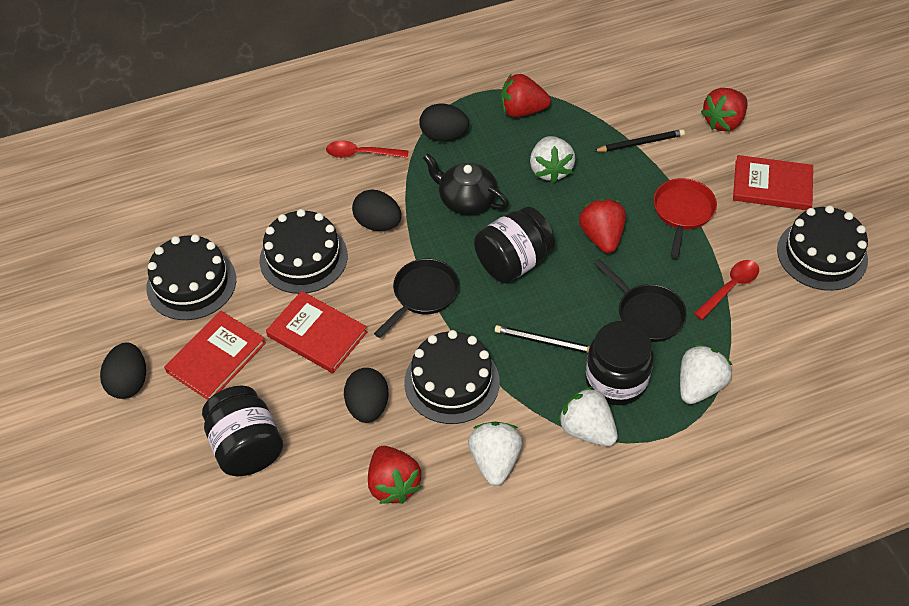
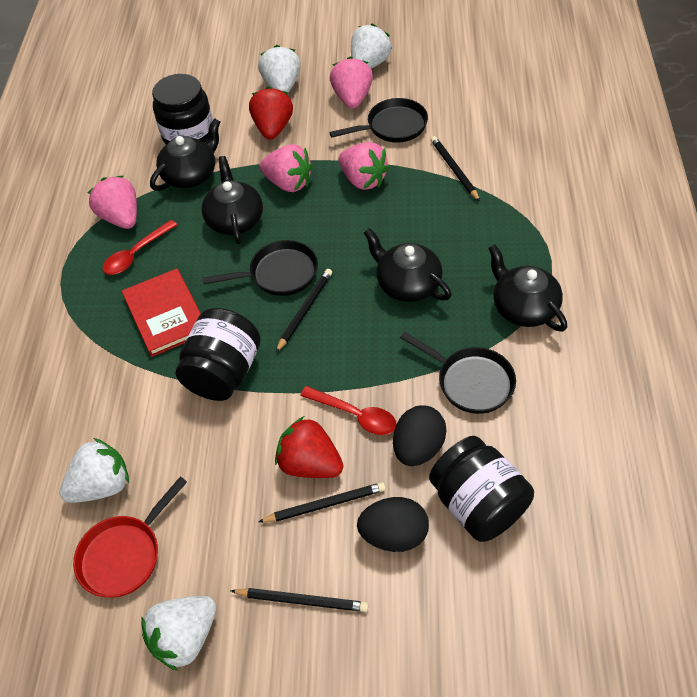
black cake: [146,234,236,320] [260,209,348,294] [404,330,500,424] [777,205,868,291] = 4 -> none = 0
black egg: [100,342,146,399] [344,368,389,423] [352,190,402,231] [419,103,469,141] = 4 -> [357,497,429,552] [393,405,447,466] = 2
black pan: [374,259,459,338] [594,259,687,342] = 2 -> [203,240,318,296] [329,98,428,142] [400,332,516,414] = 3
black pencil: [495,325,590,353] [594,129,685,152] = 2 -> [231,588,368,612] [258,482,386,522] [276,269,332,352] [431,136,480,201] = 4
black teapot: [423,153,509,215] = 1 -> [150,119,220,191] [202,156,263,244] [364,228,452,302] [488,244,567,332] = 4
pink strawberry: none = 0 -> [88,175,137,229] [260,144,313,192] [330,57,373,109] [338,142,390,190] = 4
red book: [164,311,266,400] [266,291,368,373] [733,155,813,210] = 3 -> [122,268,201,357] = 1
red strawberry: [368,446,422,504] [501,74,551,117] [579,198,626,253] [701,88,747,131] = 4 -> [249,86,293,140] [275,416,343,478] = 2

